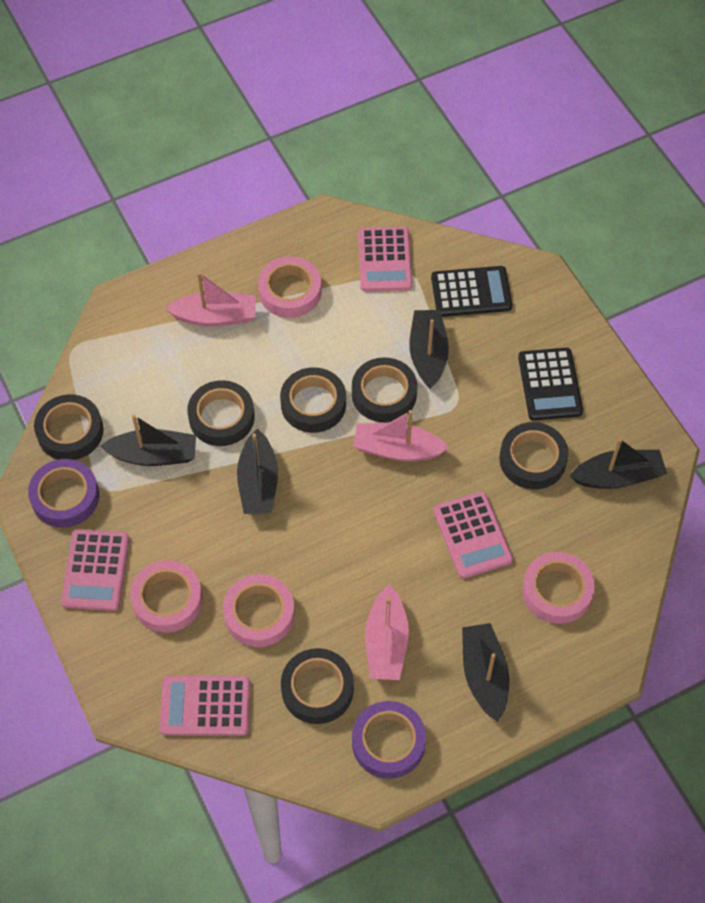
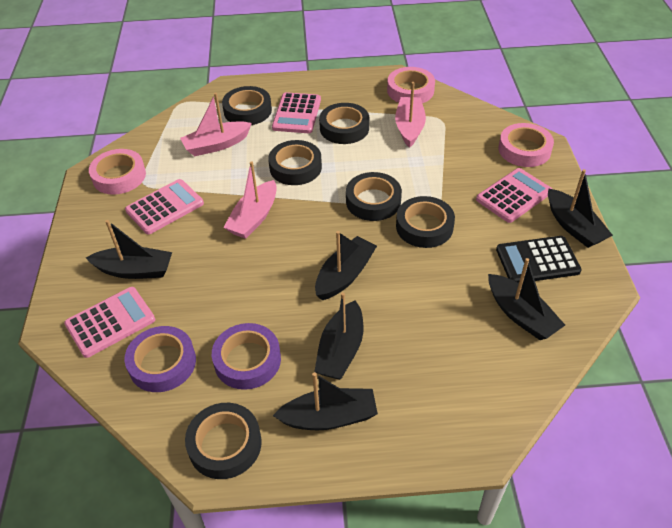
black boat: [100,414,196,466] [237,429,278,514] [409,310,449,389] [462,623,509,722] [570,438,667,489] = 5 -> [86,220,172,279] [273,372,378,430] [314,292,363,380] [315,231,377,300] [488,258,565,340] [548,169,613,248] = 6
black calculator: [431,266,512,317] [518,348,583,421] = 2 -> [496,236,582,283] = 1
pink tape: [130,560,203,633] [223,574,295,647] [258,256,322,318] [522,552,595,624] = 4 -> [89,149,146,195] [387,67,435,103] [499,123,554,167] = 3

